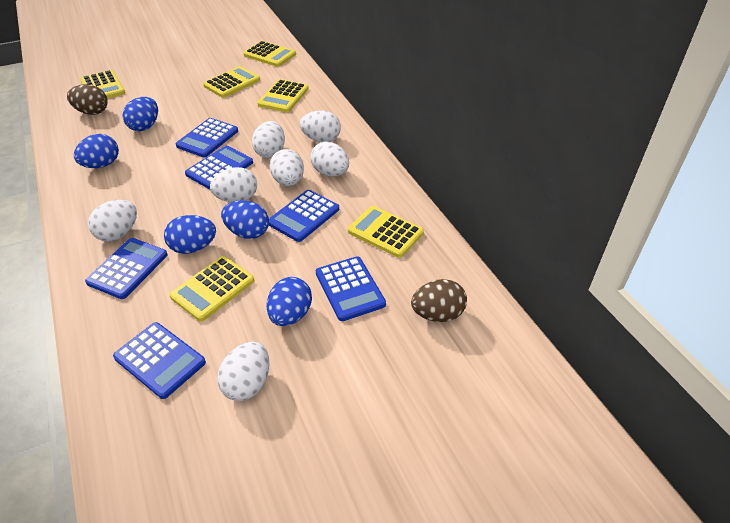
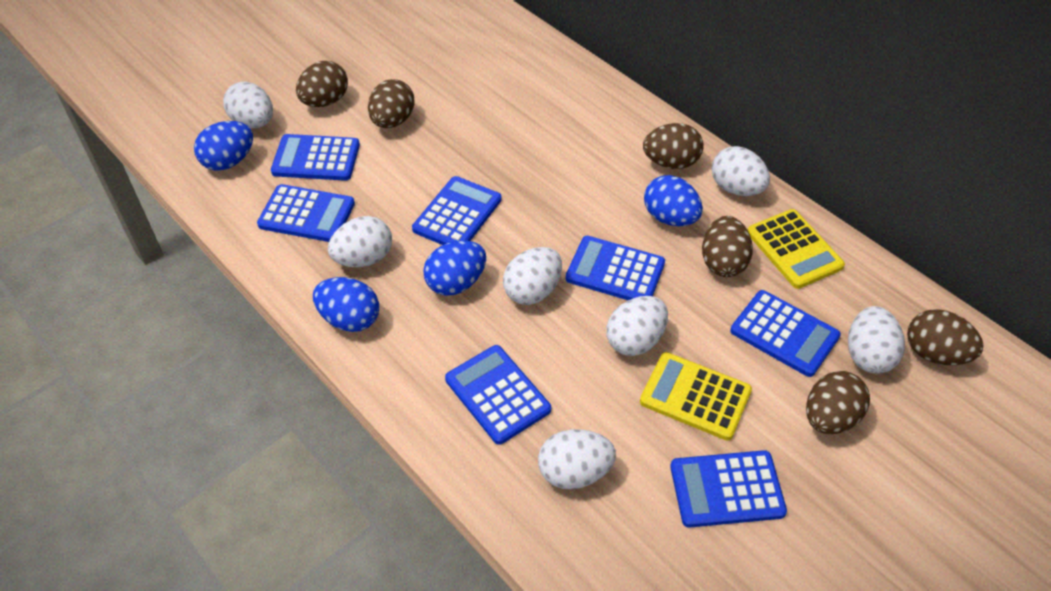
blue calculator: [85,238,168,299] [113,322,206,399] [176,118,238,157] [185,146,253,189] [269,190,339,242] [316,257,386,321] = 6 -> [257,184,355,242] [271,134,360,181] [412,176,501,245] [445,345,551,445] [566,236,665,300] [670,450,787,528] [730,290,841,377] = 7
blue egg: [74,134,119,168] [123,97,158,131] [164,215,216,254] [221,200,269,239] [266,277,312,326] = 5 -> [194,121,253,171] [313,277,379,332] [423,240,486,296] [644,175,703,226] = 4
brown egg: [67,84,108,115] [411,279,467,322] = 2 -> [296,61,348,107] [368,79,415,128] [643,123,704,169] [702,216,753,277] [806,371,870,434] [907,309,984,365] = 6
yellow calculator: [80,70,125,99] [169,256,255,322] [203,66,260,98] [243,41,296,67] [257,79,309,112] [348,206,424,258] = 6 -> [640,352,752,440] [748,209,845,289] = 2

